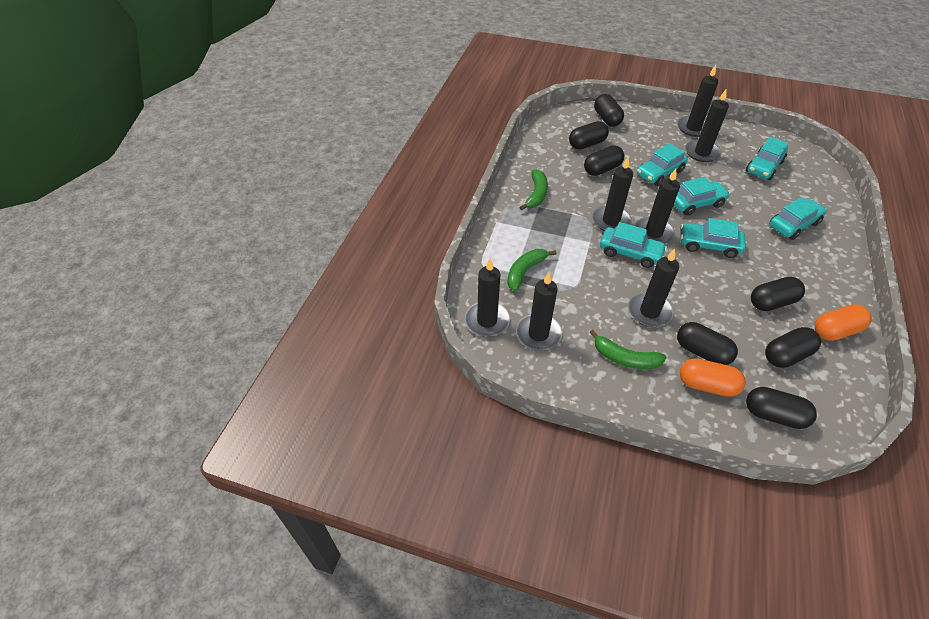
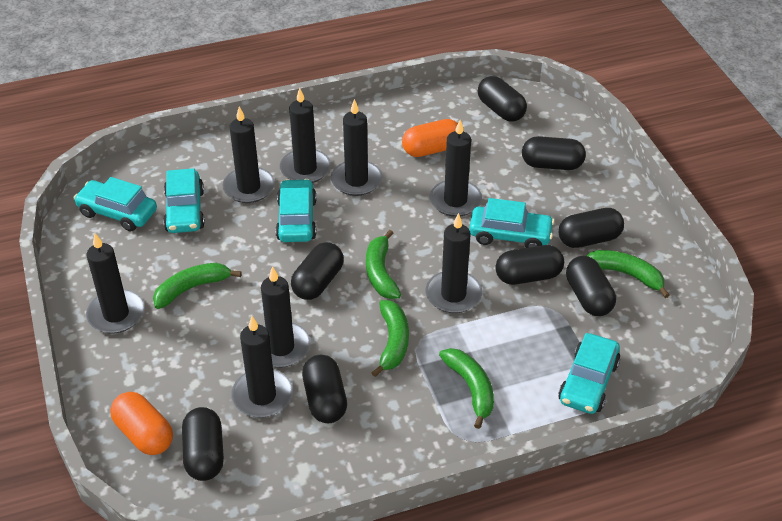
black candle: [465,258,510,337] [516,272,562,351] [592,157,633,231] [628,249,679,327] [635,169,680,244] [677,65,718,137] [685,88,729,162] = 7 -> [86,233,144,334] [222,106,275,203] [231,316,293,418] [261,266,311,368] [280,88,331,183] [331,99,382,196] [426,213,482,313] [430,120,482,217] = 8
black capsule: [569,121,609,150] [584,145,624,176] [594,94,624,127] [677,322,738,365] [746,387,817,429] [751,277,805,311] [765,327,821,368] = 7 -> [182,407,224,481] [291,242,344,300] [302,355,347,423] [478,76,527,122] [495,245,564,285] [522,136,586,170] [559,208,624,248] [566,256,616,316] = 8
green banana: [507,249,557,291] [520,169,548,210] [589,330,667,369] = 3 -> [153,263,242,309] [366,230,401,299] [371,300,409,377] [439,348,494,429] [587,250,670,298] = 5
turquoise car: [600,222,667,268] [637,143,688,186] [674,177,730,216] [680,218,746,258] [746,137,789,180] [769,197,827,240] = 6 -> [74,177,157,231] [163,168,205,233] [276,179,317,242] [469,198,555,248] [558,333,620,414] = 5

